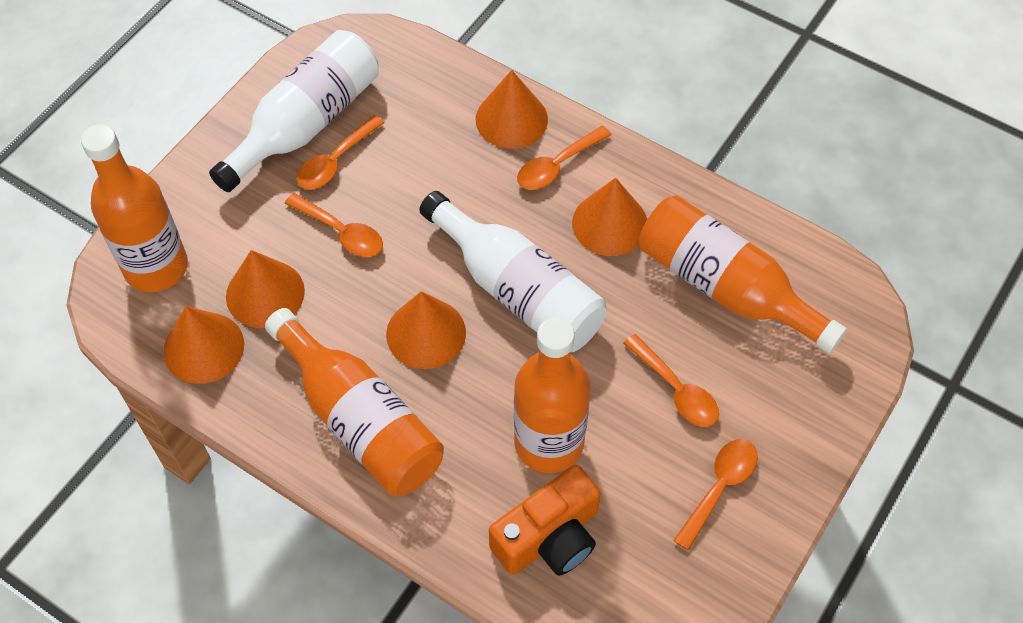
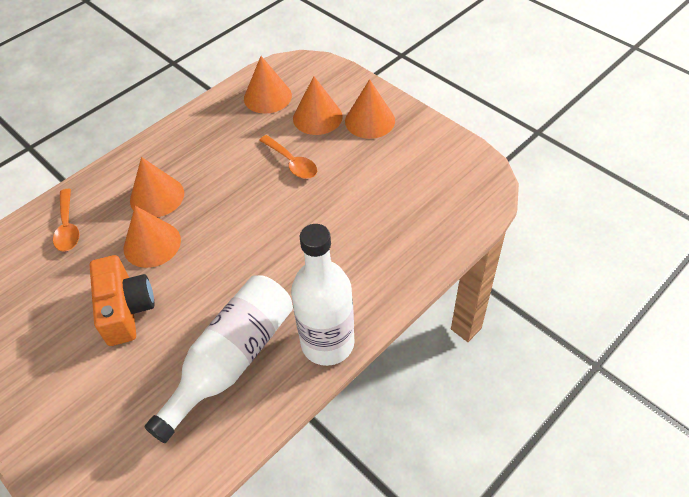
orange bottle: [81,124,188,292] [265,308,444,496] [514,318,591,473] [639,195,847,354] = 4 -> none = 0
orange spoon: [285,193,383,257] [297,115,385,190] [517,126,612,190] [624,334,719,427] [673,439,758,551] = 5 -> [53,189,79,252] [259,135,317,179] = 2

